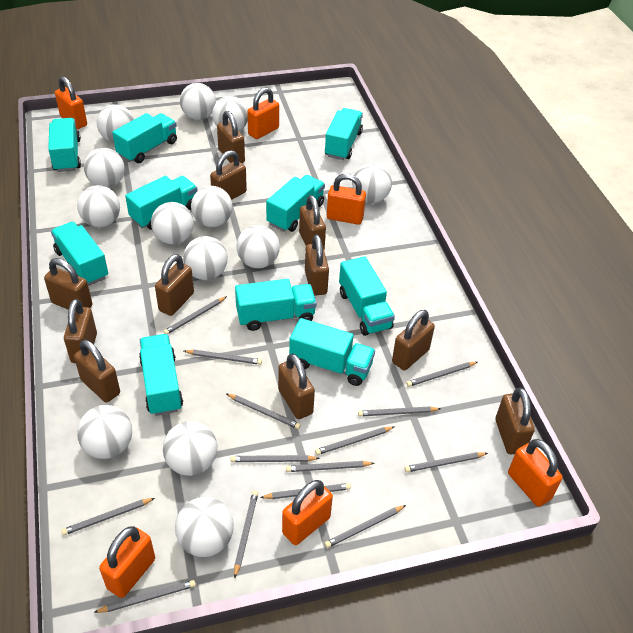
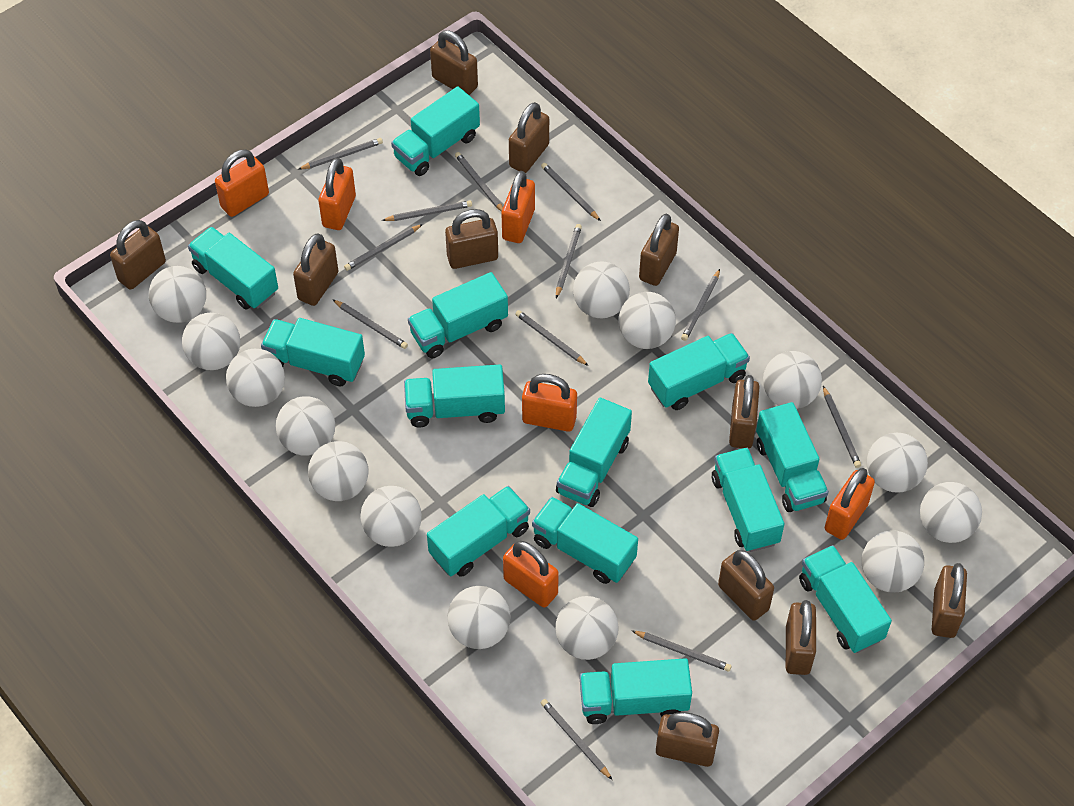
grey pencil: [61,498,155,535] [94,580,196,613] [163,296,227,334] [184,350,262,365] [227,394,301,429] [231,455,320,462] [234,491,258,579] [260,483,351,499] [286,461,374,472] [315,426,395,455] [325,505,406,548] [358,406,441,416] [405,452,488,472] [406,362,477,387] = 14 -> [298,138,383,170] [332,299,408,349] [344,224,423,271] [382,201,472,221] [455,152,503,212] [515,310,589,366] [541,163,601,221] [541,699,612,780] [556,224,582,298] [632,631,732,672] [681,269,720,341] [823,386,861,468] = 12
turquoise truck: [48,118,81,172] [51,222,108,286] [112,113,177,163] [125,176,198,230] [139,334,183,416] [235,279,317,331] [266,175,325,232] [289,318,375,386] [325,108,363,160] [339,256,395,336] = 10 -> [188,227,278,310] [261,318,365,386] [391,86,480,176] [404,364,505,428] [408,272,508,358] [427,486,530,577] [532,497,638,584] [556,398,632,507] [580,658,692,724] [648,333,750,410] [712,448,784,552] [756,402,829,512] [799,545,892,653] = 13
white ball: [77,185,120,227] [77,405,132,459] [84,148,125,188] [97,104,134,142] [151,202,194,244] [163,421,217,476] [175,497,234,557] [180,83,216,120] [183,236,228,280] [191,186,233,227] [212,96,248,131] [236,225,280,268] [352,163,392,203] = 13 -> [149,266,206,323] [182,313,240,370] [226,349,285,407] [276,396,335,456] [308,441,368,501] [360,486,422,547] [447,586,511,649] [555,596,619,660] [573,262,630,318] [618,292,676,349] [763,351,822,409] [862,530,924,593] [867,433,928,493] [920,482,982,543] = 14

